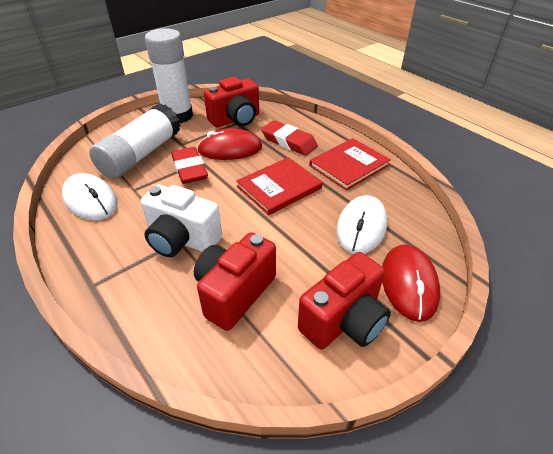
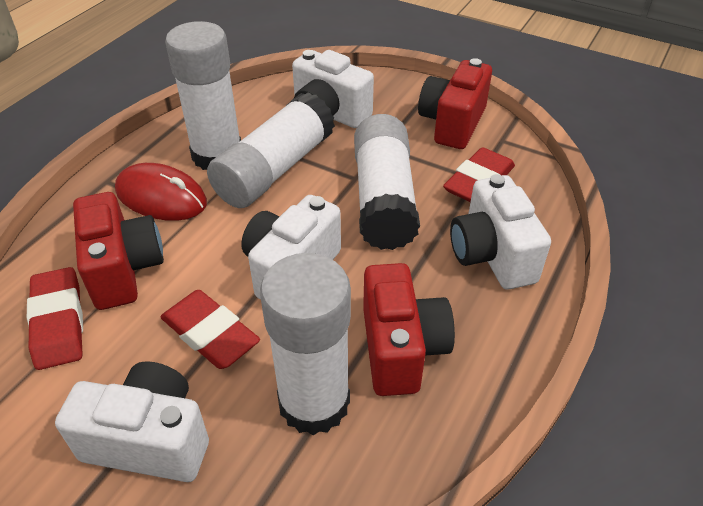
red book: [236,157,322,215] [309,138,391,191] = 2 -> none = 0
red eraser: [172,147,208,184] [261,120,318,156] = 2 -> [27,267,83,370] [161,290,260,369] [443,147,515,202] = 3
red mouse: [197,128,262,160] [382,244,440,322] = 2 -> [115,163,207,221] = 1
white camera: [141,185,222,257] = 1 -> [55,361,209,482] [241,195,341,300] [292,50,374,128] [450,174,551,289] = 4
white glue stick: [89,103,180,179] [145,28,193,123] = 2 -> [165,21,241,170] [207,92,335,208] [260,253,351,435] [354,114,420,250] = 4
white mouse: [62,173,118,220] [337,195,388,254] = 2 -> none = 0

